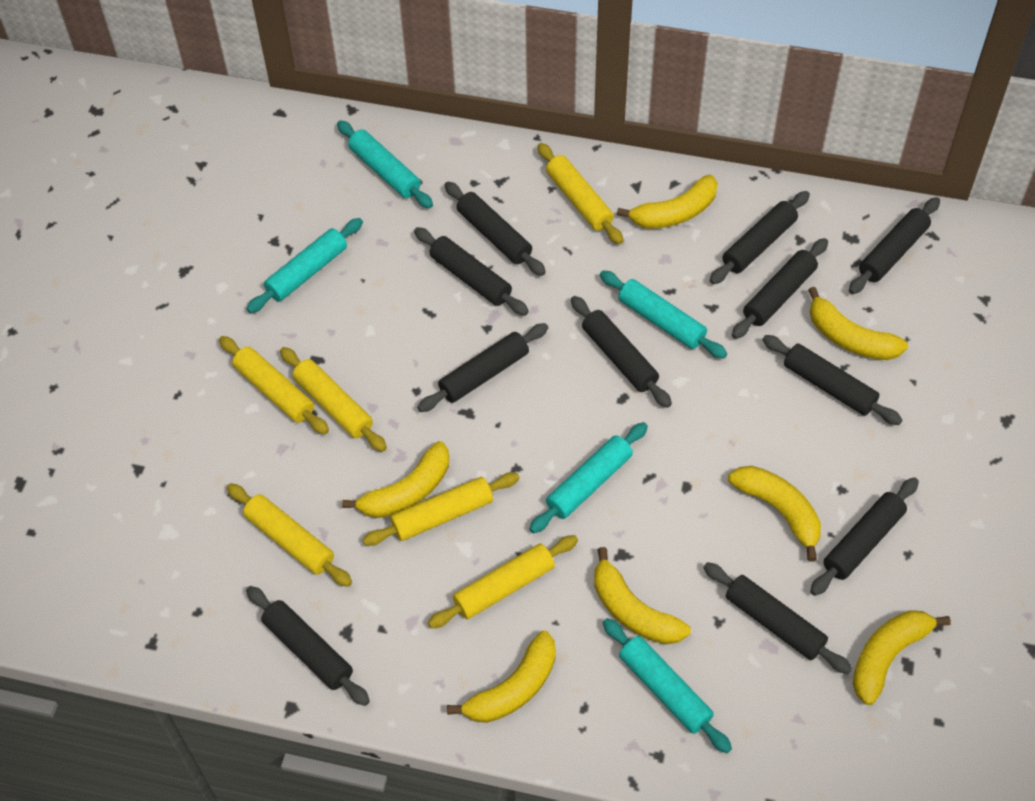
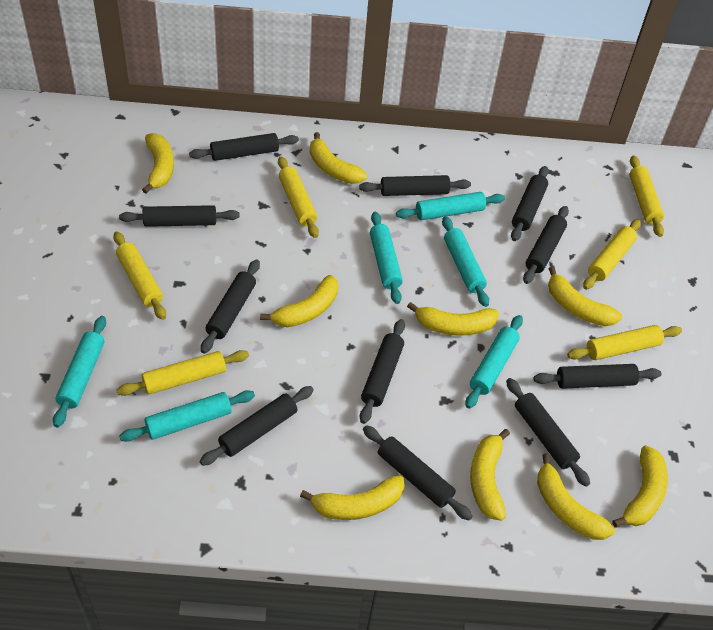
turquoise rolling pin: [247,218,363,313] [337,120,433,208] [529,422,648,534] [600,270,727,359] [603,618,732,753] = 5 -> [53,316,106,428] [119,390,255,442] [370,212,403,304] [396,192,505,220] [442,216,489,307] [465,315,523,409] = 6
yellow banana: [342,441,449,518] [447,631,556,723] [594,547,691,645] [617,175,718,229] [728,466,821,562] [808,287,908,360] [853,610,951,705] = 7 -> [142,133,174,193] [260,275,338,327] [300,475,405,520] [310,132,367,184] [407,302,499,336] [470,429,510,521] [537,453,615,540] [548,266,622,326] [612,445,668,528] = 9

